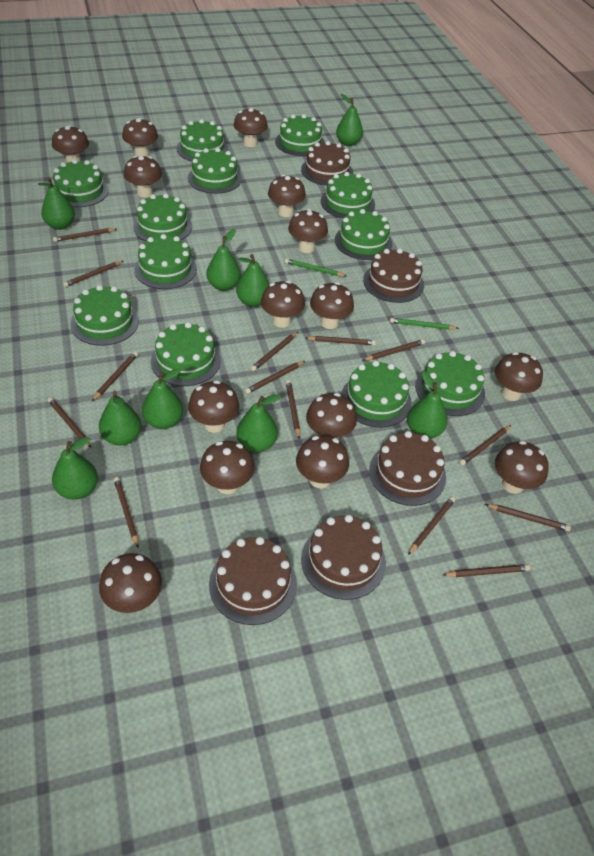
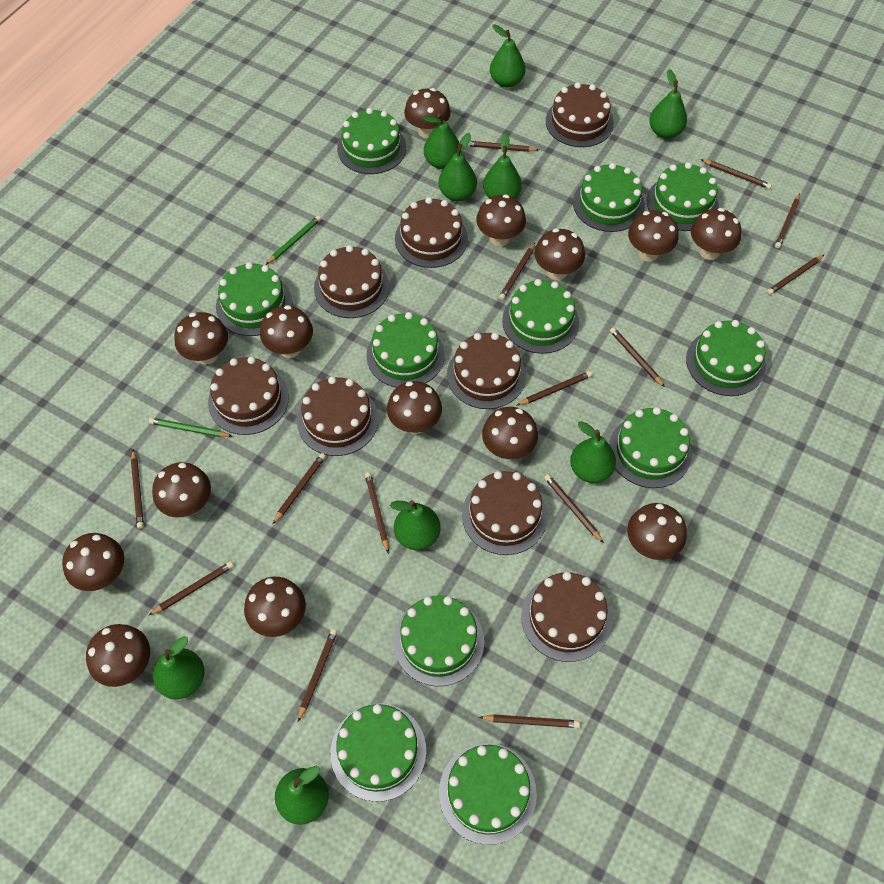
brown cake: [209,537,297,625] [301,141,353,186] [301,515,386,600] [363,248,424,303] [369,431,446,506] = 5 -> [208,356,289,435] [297,376,379,456] [314,245,389,318] [395,197,468,268] [447,333,526,409] [462,471,547,555] [521,572,612,662] [546,82,614,147] = 8
brown mushroom: [52,125,89,163] [99,553,162,613] [122,118,158,157] [124,156,162,197] [188,380,239,433] [200,441,254,494] [234,108,268,147] [261,281,305,328] [268,174,306,217] [288,209,328,253] [296,435,349,489] [306,393,357,440] [310,282,354,329] [495,352,543,401] [495,441,549,494] = 15 -> [62,533,124,591] [86,624,150,687] [152,462,211,517] [174,312,228,364] [244,577,306,637] [260,305,313,358] [387,381,442,434] [404,88,451,138] [476,194,526,246] [482,407,538,460] [535,228,585,280] [627,503,687,560] [628,210,678,262] [691,208,741,260] = 14
green cake: [53,159,109,207] [71,285,139,346] [133,194,192,241] [134,234,197,289] [151,322,221,386] [177,119,228,161] [188,148,242,194] [275,114,325,156] [321,172,375,219] [335,209,392,260] [341,360,412,427] [415,351,485,416] = 12 -> [216,262,292,336] [331,703,426,802] [337,108,406,174] [366,312,445,388] [393,595,484,686] [439,743,537,845] [502,279,579,354] [573,163,645,232] [609,407,692,488] [647,162,719,231] [686,320,766,396] = 11

